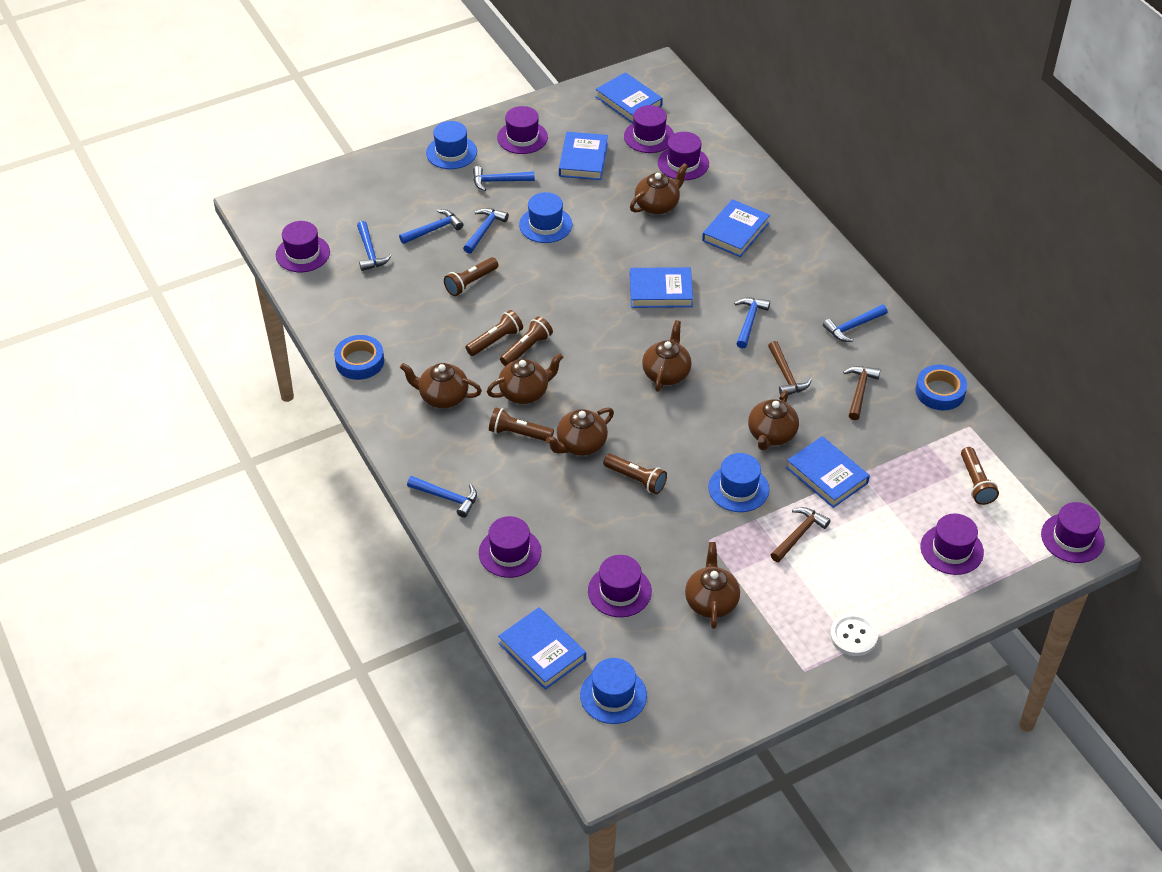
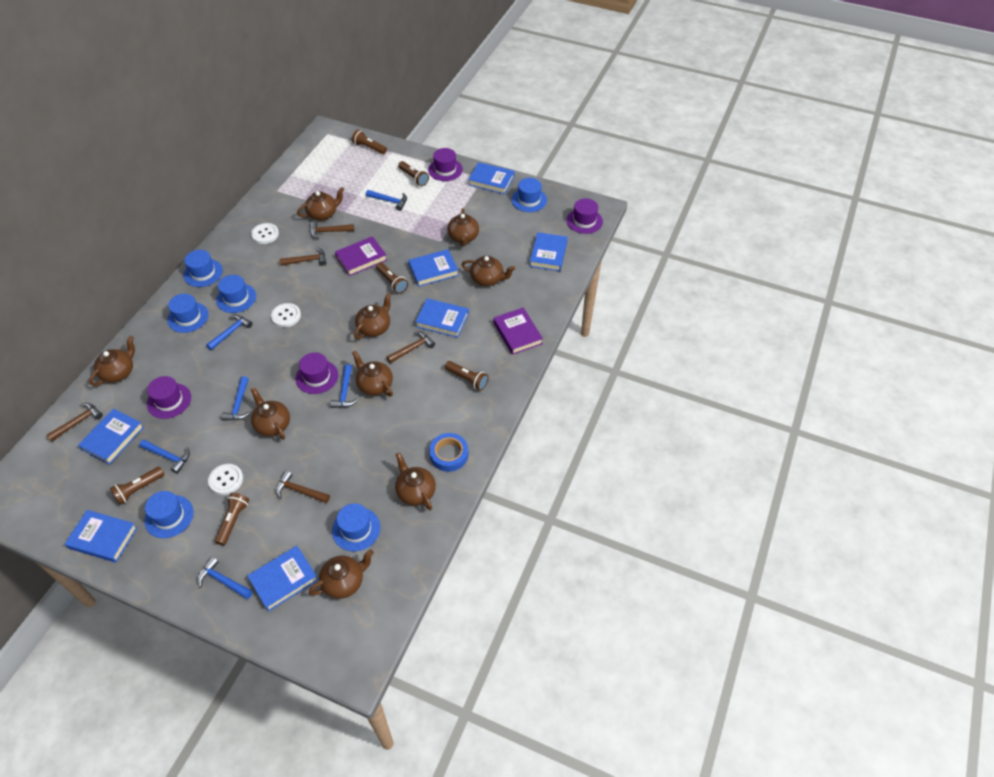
blue book: [498,607,586,690] [559,132,608,180] [596,72,663,123] [630,267,693,308] [702,199,770,257] [786,436,870,508] = 6 -> [65,510,138,563] [78,409,144,465] [247,546,318,612] [408,249,459,287] [415,298,469,338] [468,162,515,194] [530,232,568,271] = 7
blue hammer: [357,221,392,271] [399,209,463,244] [407,476,477,518] [463,208,509,254] [473,166,535,191] [734,298,770,348] [823,304,888,342] = 7 -> [139,440,190,473] [198,557,253,599] [206,315,252,350] [221,376,250,421] [330,364,358,408] [366,190,407,211] = 6
blue hat: [426,121,477,169] [519,192,572,243] [580,658,647,724] [708,453,769,512] = 4 -> [144,491,194,538] [167,294,209,333] [183,250,223,287] [216,275,256,313] [332,504,380,551] [511,178,547,212] = 6
blue tape: [334,335,384,380] [915,365,967,410] = 2 -> [429,433,469,472] = 1
brown hammer: [768,341,812,395] [771,507,831,562] [843,366,881,420] = 3 -> [46,403,103,442] [276,471,330,503] [280,247,326,266] [310,221,354,239] [386,332,435,363] = 5
brown teapot: [400,363,482,408] [487,353,563,404] [546,407,614,456] [630,163,688,215] [642,320,692,392] [685,542,740,629] [748,390,799,450] = 7 -> [89,336,135,386] [251,387,290,440] [297,187,344,221] [309,549,374,599] [352,351,393,397] [354,293,391,339] [395,452,436,510] [447,208,479,246] [462,256,515,286] = 9
purple book: none = 0 -> [335,236,387,276] [494,307,543,355] = 2
purple hat: [276,221,330,272] [479,516,541,578] [497,106,548,154] [588,555,652,617] [624,105,674,153] [658,132,709,180] [921,514,984,575] [1041,502,1105,563] = 8 -> [147,376,191,419] [296,352,338,394] [428,148,463,181] [566,198,603,234] = 4
white button: [830,614,878,656] = 1 -> [208,464,243,495] [251,223,279,244] [271,303,301,327] = 3

